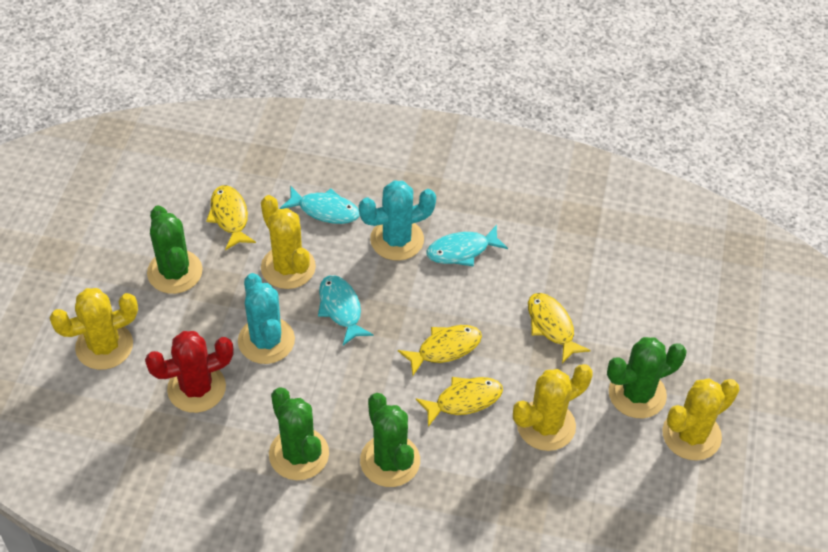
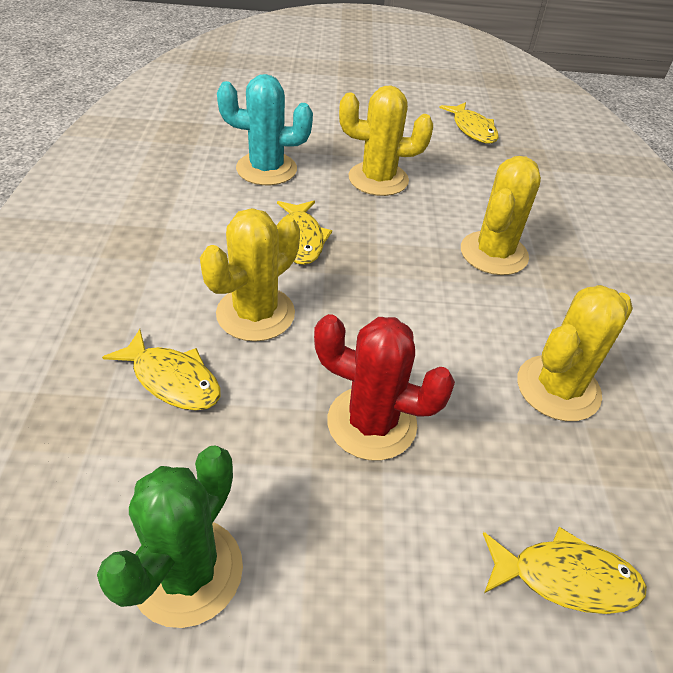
green cactus: [147,205,203,294] [269,387,329,480] [360,393,420,487] [607,337,687,418] = 4 -> [97,446,243,628] = 1
turquoise cactus: [238,273,295,364] [359,180,436,261] = 2 -> [217,74,313,185] = 1
turquoise fish: [280,186,360,224] [318,275,373,345] [426,225,508,267] = 3 -> none = 0

